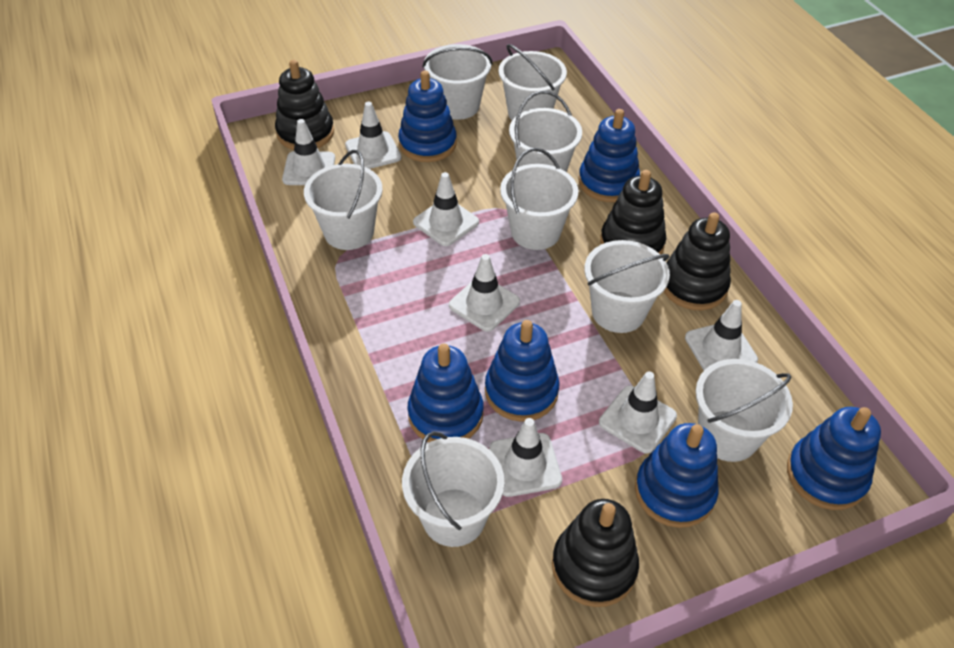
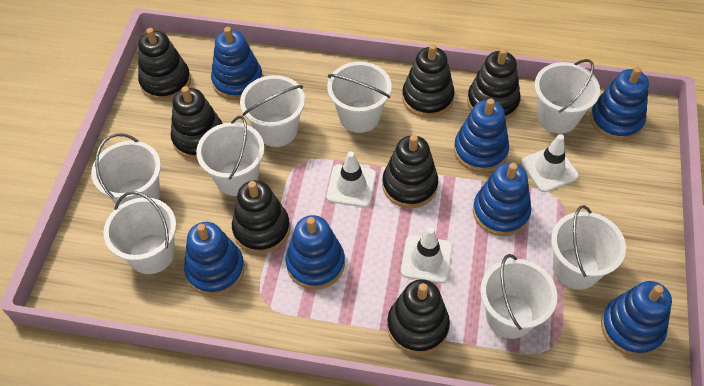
black stacking toy: [275,60,334,150] [552,499,639,607] [600,170,666,254] [664,212,731,310] = 4 -> [138,28,191,101] [171,86,223,160] [232,180,290,254] [382,135,438,208] [387,279,450,355] [402,44,455,118] [467,48,521,120] = 7
blue stacking toy: [398,71,457,162] [408,344,484,442] [485,320,559,422] [578,109,640,202] [635,423,719,528] [787,407,881,510] = 6 -> [184,222,245,296] [211,27,263,100] [285,215,345,290] [454,99,509,172] [473,163,532,236] [590,67,649,141] [601,281,672,357] = 7
white traffic cone: [282,119,335,185] [345,102,401,169] [413,172,479,246] [449,254,520,332] [489,418,562,497] [599,371,677,453] [685,300,758,370] = 7 -> [326,152,376,207] [401,227,453,283] [522,134,579,192] = 3

